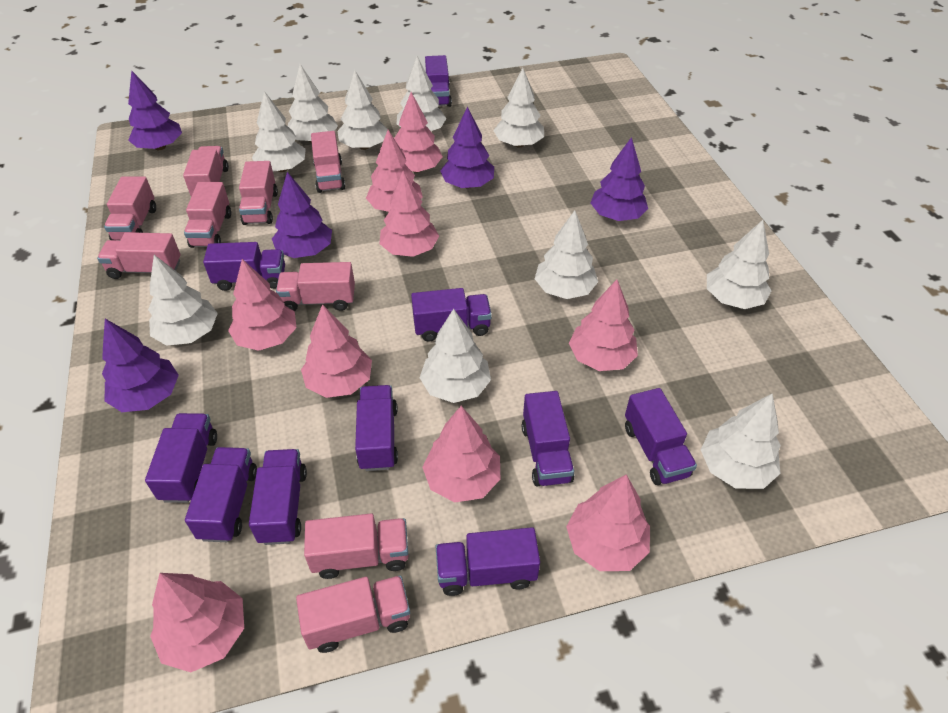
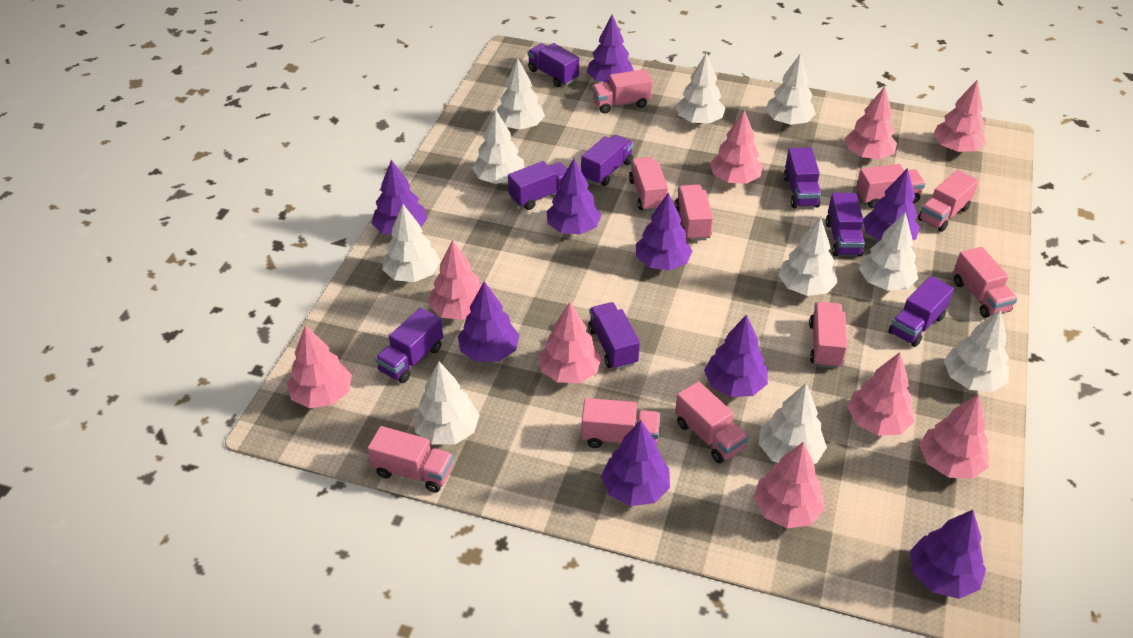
pink truck: [97,232,180,279] [104,176,156,240] [183,146,229,197] [184,182,231,248] [239,161,278,225] [276,262,355,311] [296,575,410,653] [304,513,408,579] [311,131,345,193] = 9 -> [367,426,453,493] [581,398,660,448] [592,69,652,114] [629,157,668,212] [675,185,713,241] [675,381,748,463] [809,302,847,369] [856,164,925,208] [918,170,978,232] [954,247,1018,318] = 10
purple tree: [102,319,179,412] [128,70,182,150] [272,172,332,258] [440,106,494,188] [591,137,648,221] = 5 -> [372,160,428,235] [458,281,520,362] [547,159,602,234] [587,14,634,84] [601,420,670,506] [636,192,692,270] [704,315,768,397] [863,168,920,241] [910,510,986,599] = 9
purple truck: [145,413,217,503] [185,447,257,542] [203,242,285,291] [249,449,307,545] [355,385,398,471] [411,288,492,342] [425,55,452,107] [436,527,540,596] [522,391,574,486] [625,388,697,485] = 10 -> [375,308,443,383] [508,161,567,210] [528,43,579,87] [581,135,634,186] [588,302,640,370] [784,147,821,208] [826,193,865,257] [888,276,954,347] = 8

